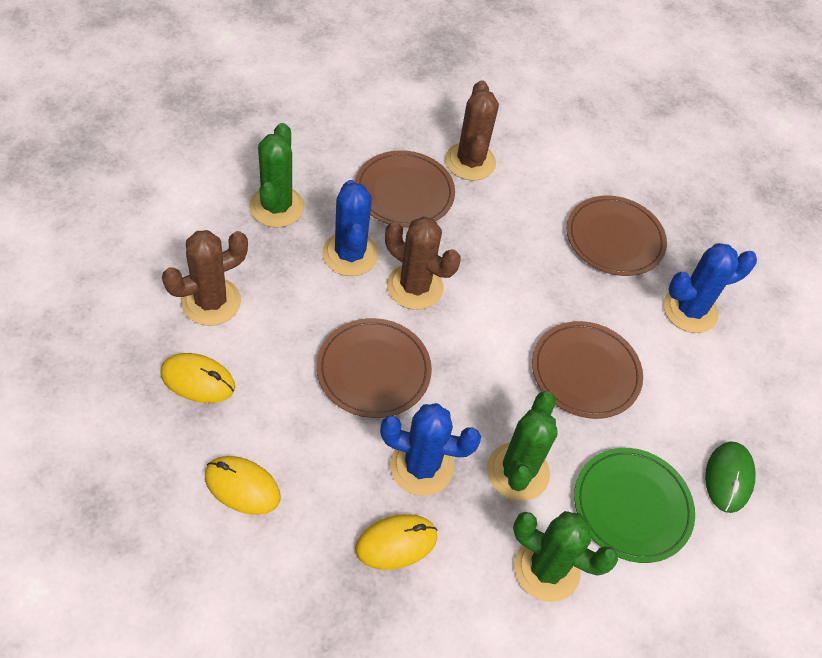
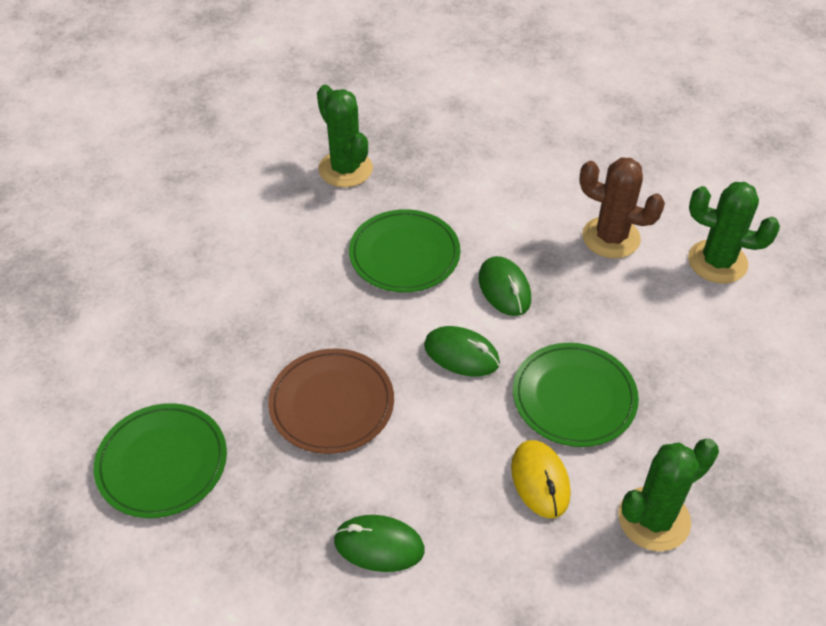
blue cactus: [322,180,378,276] [380,403,481,496] [663,243,757,333] = 3 -> none = 0
brown cactus: [162,230,248,326] [385,216,461,310] [445,80,499,181] = 3 -> [579,157,665,258] = 1
brown plate: [316,318,432,418] [355,150,455,228] [532,321,643,419] [567,195,667,276] = 4 -> [268,348,394,454] = 1
green mouse: [705,441,755,513] = 1 -> [334,515,425,572] [424,326,500,377] [478,256,531,316] = 3
green plate: [574,448,695,563] = 1 -> [94,403,227,518] [349,209,460,292] [513,343,639,447] = 3
yellow mouse: [160,353,235,403] [205,456,281,515] [355,514,437,570] = 3 -> [511,440,571,518] = 1

